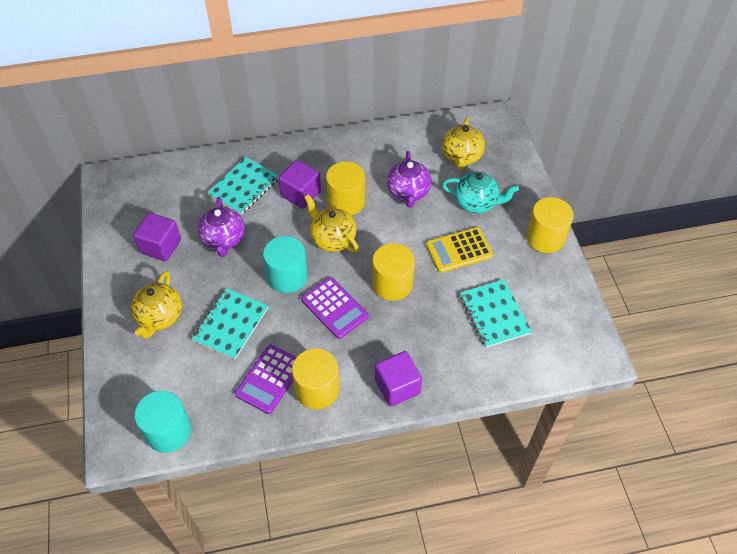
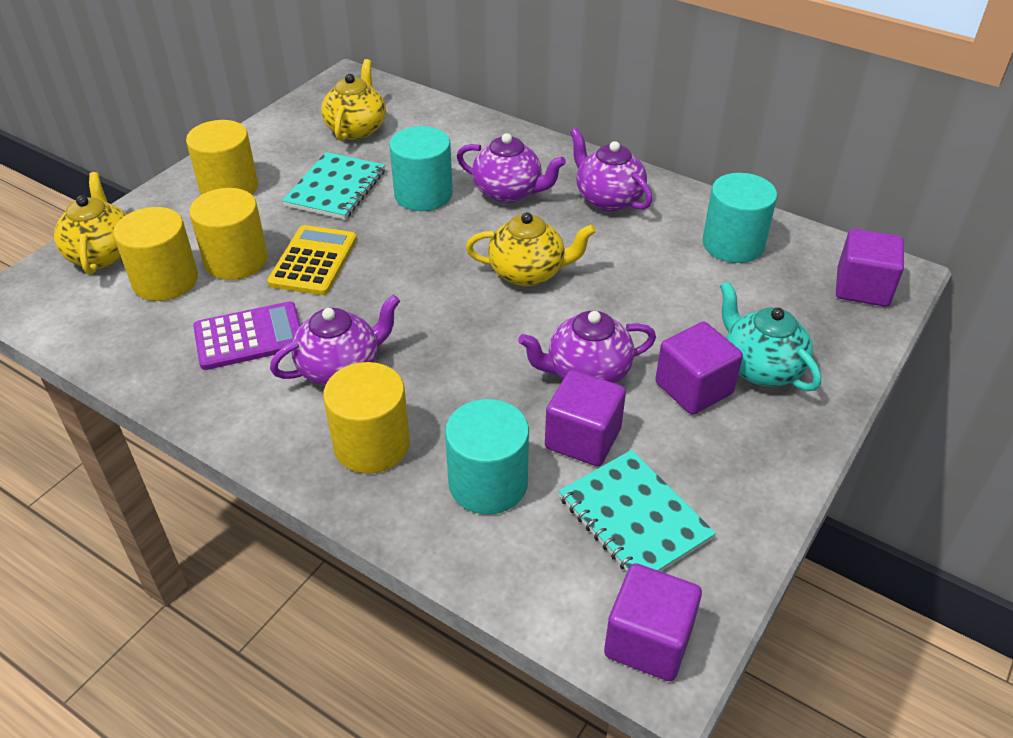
purple calculator: [235,345,297,414] [301,277,369,339] = 2 -> [193,301,301,370] = 1
purple cube: [133,213,181,261] [278,160,321,209] [375,351,422,406] = 3 -> [545,370,626,466] [604,563,702,681] [655,322,743,415] [836,229,904,307] = 4
purple teapot: [198,196,245,257] [387,151,431,208] = 2 -> [270,295,400,386] [457,133,566,203] [518,311,656,384] [570,128,652,212] = 4
turquoise cylinder: [134,391,191,453] [263,236,308,293] = 2 -> [389,126,453,211] [445,399,529,514] [703,173,777,263] = 3
turquoise notebook: [192,288,268,359] [207,157,279,215] [460,280,532,348] = 3 -> [282,152,385,220] [559,450,716,572] = 2

